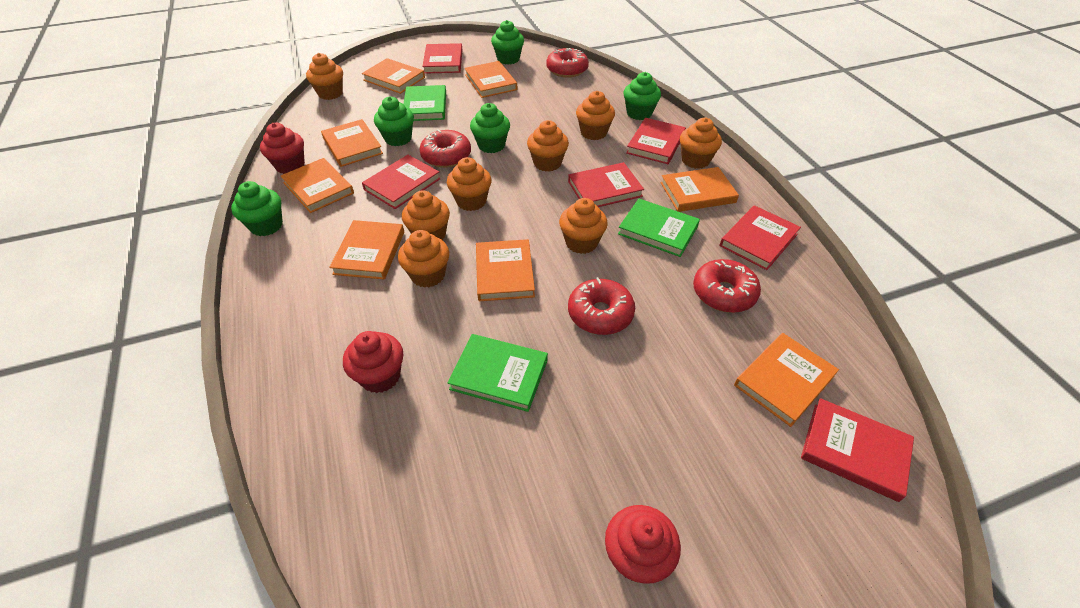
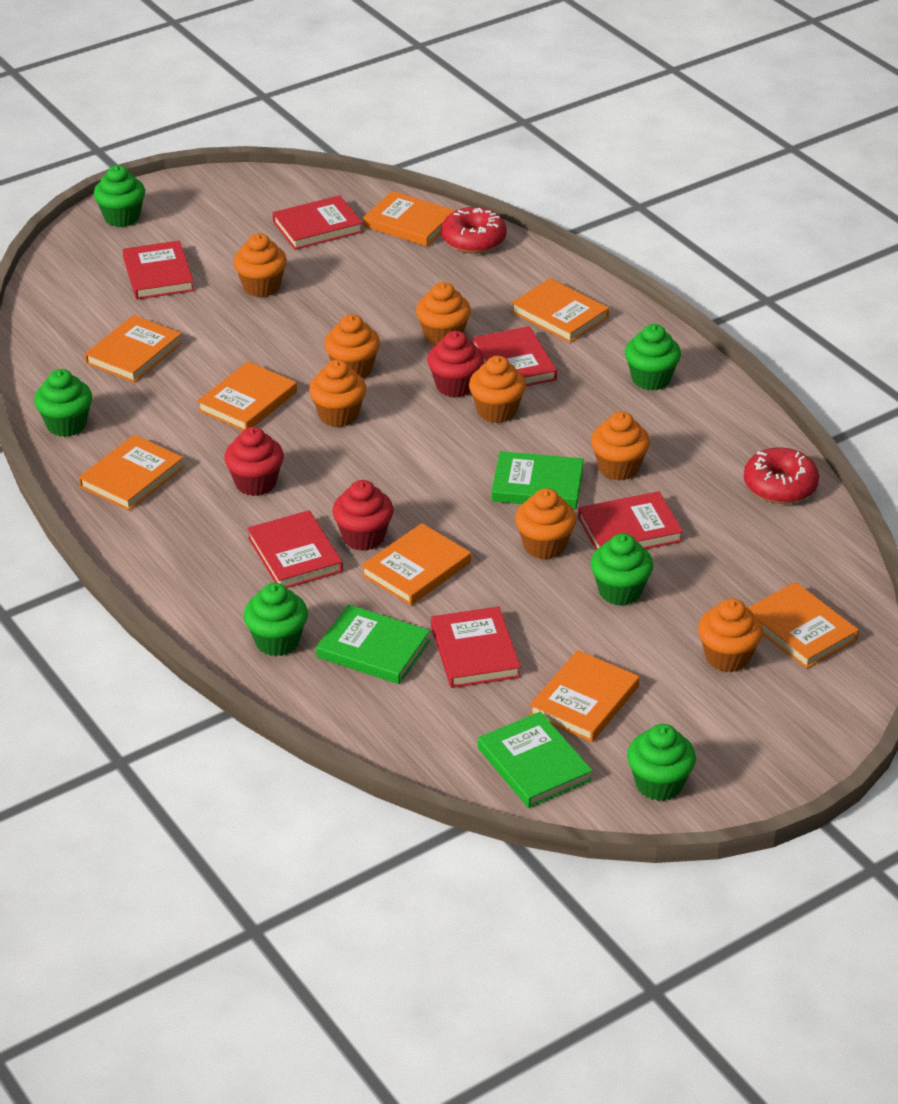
green cupcake: [231,181,283,236] [374,96,414,146] [470,103,510,153] [491,20,524,65] [623,72,661,120] = 5 -> [34,369,92,437] [94,165,145,227] [244,583,308,656] [591,533,653,606] [625,324,681,391] [627,724,696,801] = 6
red donut: [420,129,471,168] [546,48,589,78] [568,277,635,335] [693,259,761,313] = 4 -> [441,207,507,254] [744,447,819,504] = 2

